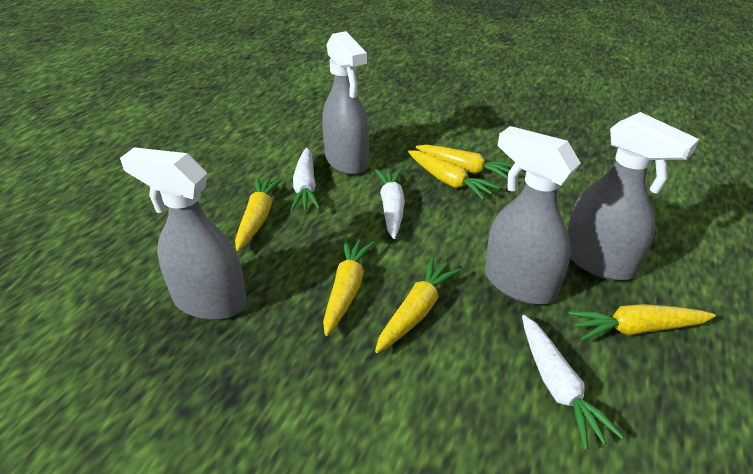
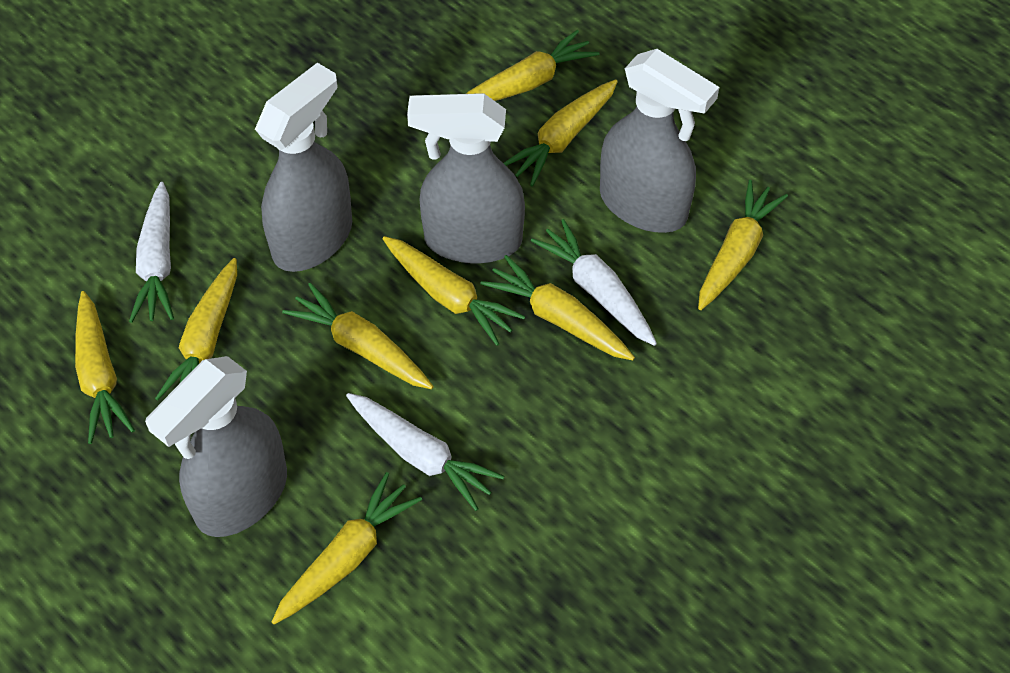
yellow carrot: [235,177,283,251] [323,237,375,336] [375,257,461,353] [408,150,500,200] [416,145,514,179] [568,304,716,341] = 6 -> [75,291,135,444] [155,258,237,400] [272,472,422,625] [282,283,434,389] [382,236,525,346] [466,30,599,101] [481,255,635,361] [503,80,618,187] [698,180,788,310] = 9

